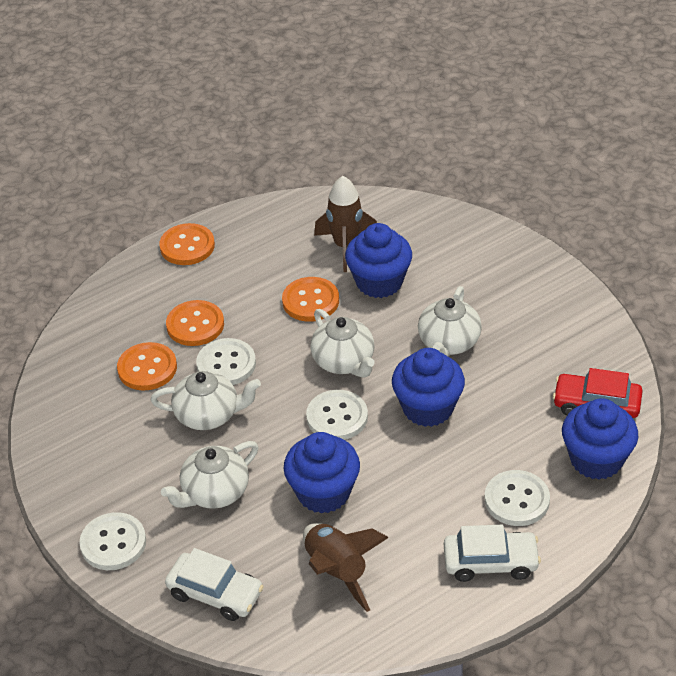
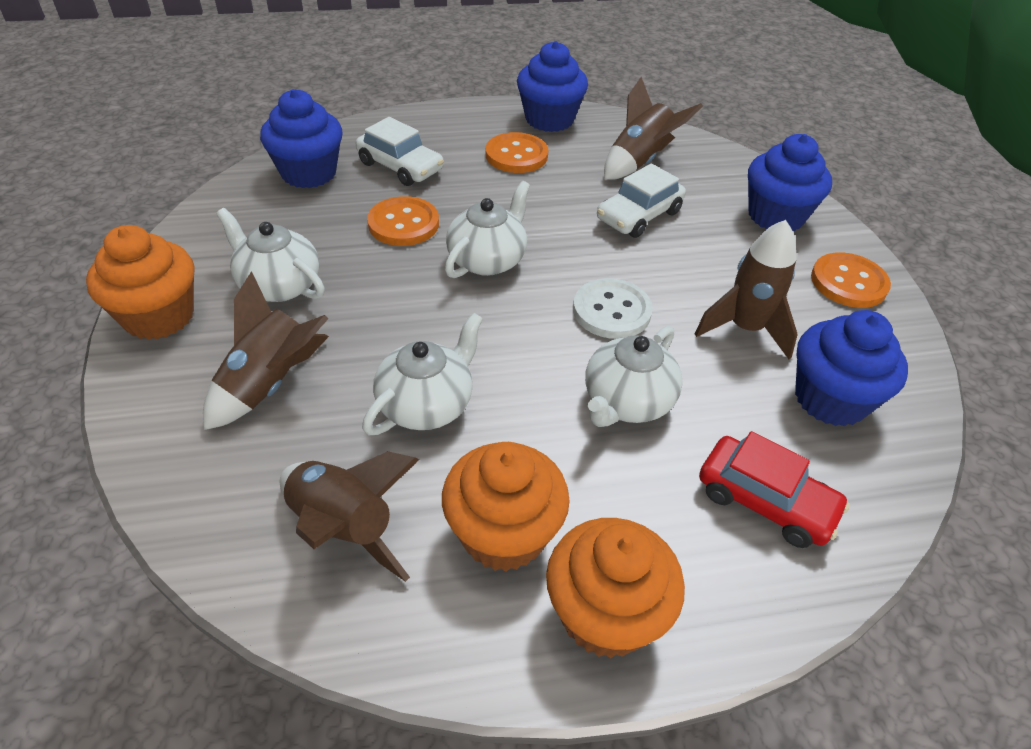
brown rocket: [303,523,389,612] [314,176,377,272] = 2 -> [203,271,329,430] [279,451,419,582] [604,77,703,180] [695,220,798,359] = 4
orange button: [117,342,177,391] [159,223,215,265] [166,300,224,346] [282,277,339,322] = 4 -> [367,196,439,246] [485,132,548,173] [811,252,891,308] = 3
orange cupcake: none = 0 -> [86,225,194,340] [442,442,570,571] [546,518,685,658] = 3
white button: [79,512,146,570] [196,338,256,385] [306,390,368,440] [485,470,550,526] = 4 -> [573,278,653,339] = 1

